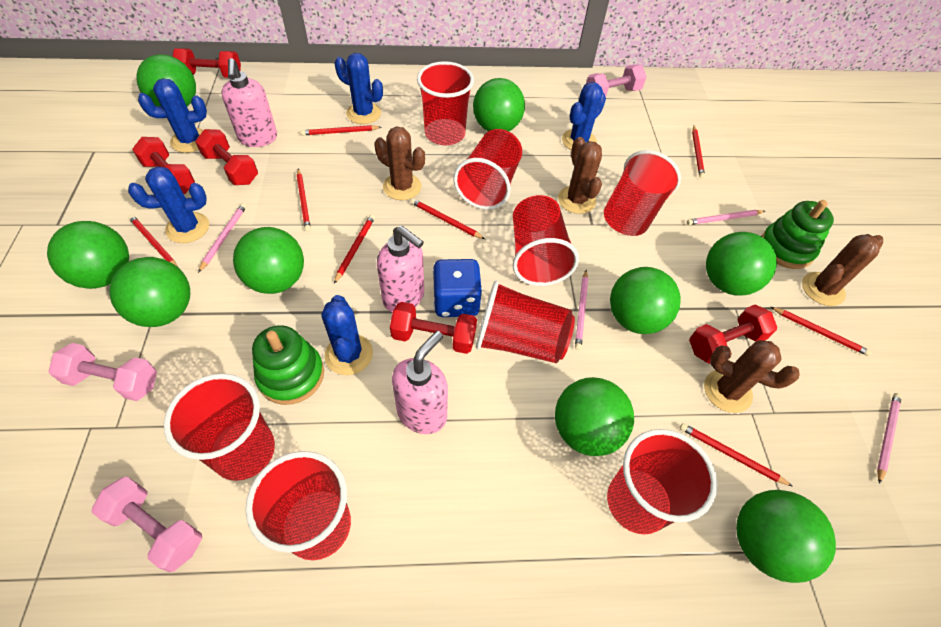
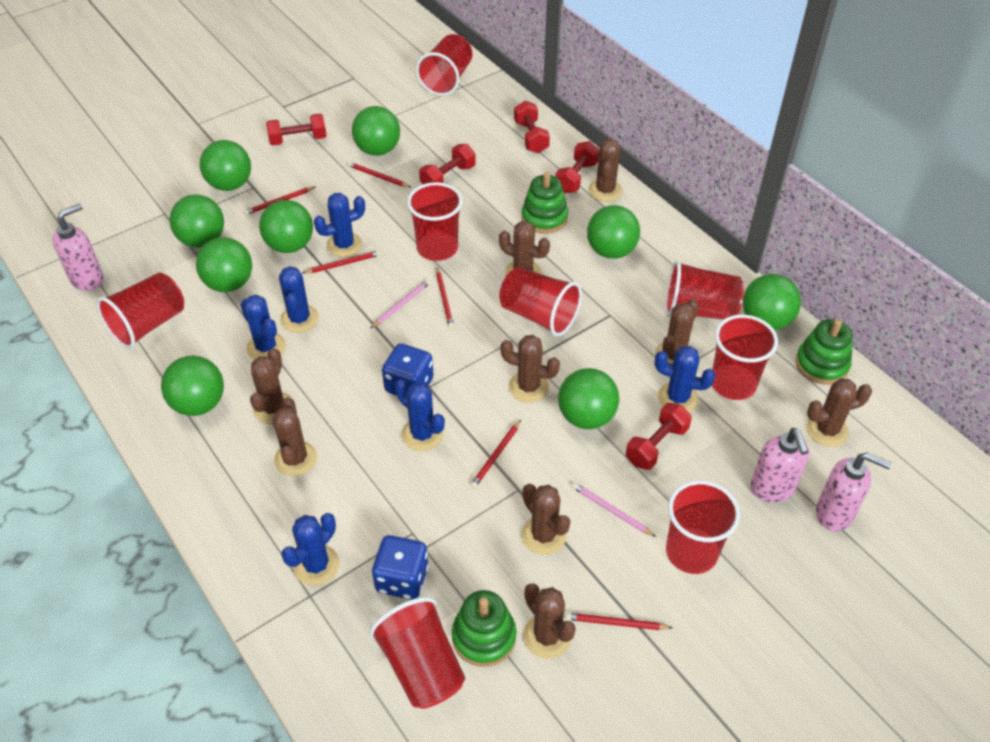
blue cactus: [128,166,209,243] [138,78,207,153] [321,295,373,375] [335,53,383,124] [562,82,606,150] = 5 -> [240,295,286,360] [279,266,319,333] [281,513,339,586] [314,193,365,257] [395,379,445,451] [655,346,715,412] = 6
blue dice: [433,259,482,317] = 1 -> [372,535,429,600] [382,343,433,396] = 2
brown cactus: [374,126,425,200] [558,137,602,214] [704,340,800,413] [802,234,883,306] = 4 -> [250,348,292,425] [272,397,317,476] [499,221,550,276] [500,335,560,403] [521,484,570,555] [523,583,576,659] [588,139,623,202] [655,299,699,364] [806,378,872,447] = 9
green stacking toy: [252,325,324,405] [761,200,834,269] = 2 -> [452,590,516,667] [521,172,568,234] [795,319,852,385] = 3
pink dumbbell: [49,343,157,401] [92,477,202,572] [586,65,647,97] = 3 -> none = 0
pink pencil: [198,203,247,273] [575,270,588,350] [687,210,765,225] [877,393,902,484] = 4 -> [371,280,430,328] [572,483,656,537] = 2
red pencil: [129,215,178,267] [297,168,311,232] [301,125,381,135] [334,214,375,284] [411,199,485,239] [680,423,793,487] [692,126,705,179] [771,307,872,356] = 8 -> [244,187,315,215] [303,251,381,274] [347,162,411,187] [436,268,454,328] [471,420,521,488] [566,613,672,630] = 6

